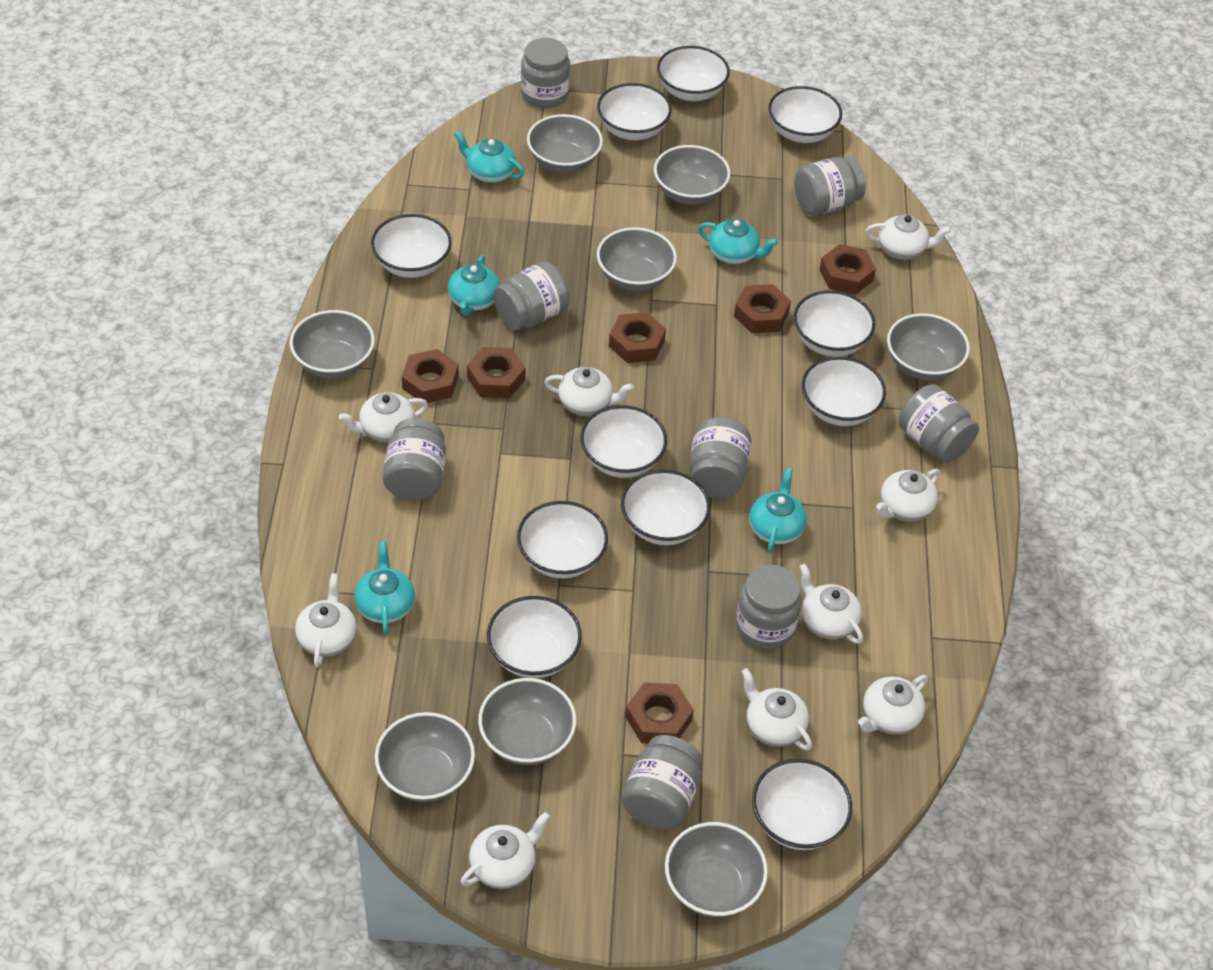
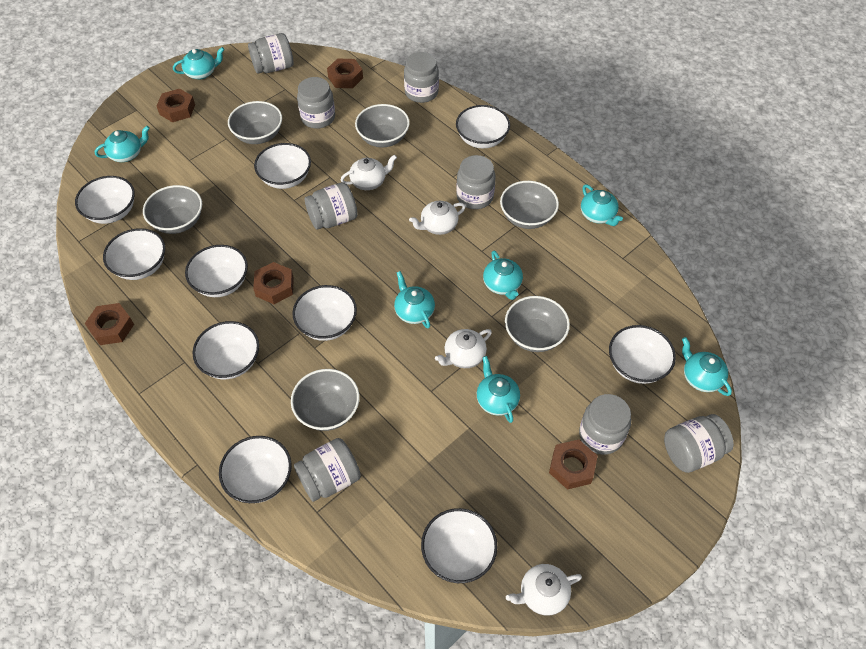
brown nut: [402,349,459,403] [467,347,526,398] [609,312,666,363] [625,682,694,744] [734,284,791,333] [819,244,876,295] = 6 -> [85,303,134,345] [157,89,195,122] [253,262,294,304] [327,59,363,88] [549,439,598,490] = 5
grey bowl: [290,310,375,378] [375,712,475,802] [478,678,576,765] [527,114,603,173] [597,227,677,291] [654,145,730,205] [665,822,768,917] [887,313,970,381] = 8 -> [143,185,202,234] [228,101,282,144] [291,369,359,431] [355,104,410,147] [500,181,559,229] [505,296,570,352] = 6
turquoise teapot: [354,541,415,634] [448,255,500,316] [454,131,524,183] [698,219,779,264] [749,468,807,553] = 5 -> [95,126,150,162] [173,47,225,79] [394,271,435,329] [477,356,520,423] [483,251,523,300] [581,184,623,226] [682,337,732,396] = 7
white bowl: [371,214,452,278] [487,596,582,678] [517,501,608,578] [580,405,667,478] [597,83,672,140] [621,470,710,545] [657,46,730,101] [752,759,852,850] [768,86,842,143] [793,290,875,357] [802,357,886,426] = 11 -> [75,176,135,224] [103,228,165,280] [185,245,248,297] [192,321,259,380] [219,436,292,503] [254,143,311,189] [292,285,357,341] [421,508,498,583] [456,105,510,148] [609,325,676,384] = 10
white teapot: [295,573,357,668] [339,392,428,442] [461,812,550,889] [544,367,634,416] [741,668,812,751] [799,563,863,644] [858,675,928,735] [865,215,951,259] [876,469,940,521] = 9 -> [341,155,397,190] [409,201,466,235] [435,329,492,368] [506,564,582,616] = 4

